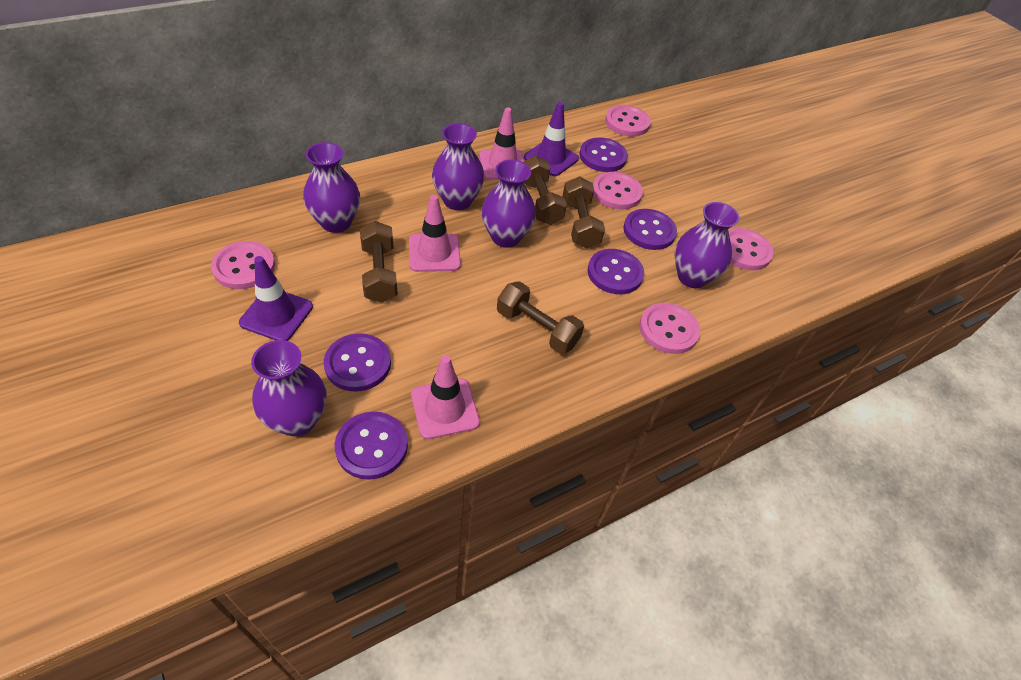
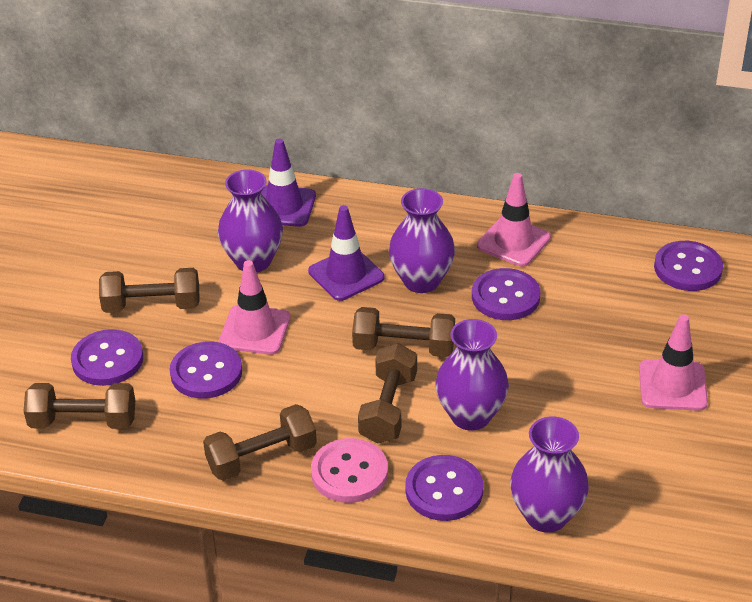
brown dumbbell: [360,221,398,303] [497,281,584,354] [524,156,567,225] [563,177,605,249] = 4 -> [24,383,135,429] [99,268,200,313] [203,404,317,481] [352,307,455,357] [358,343,417,444] = 5
pink button: [211,241,275,289] [593,172,643,210] [605,105,651,137] [639,303,700,354] [728,228,774,270] = 5 -> [311,438,388,503] = 1
purple vase: [251,340,326,436] [303,142,360,233] [432,123,484,210] [481,160,536,248] [674,202,739,288] = 5 -> [218,170,283,273] [389,188,455,293] [435,319,509,431] [510,417,589,533] = 4

